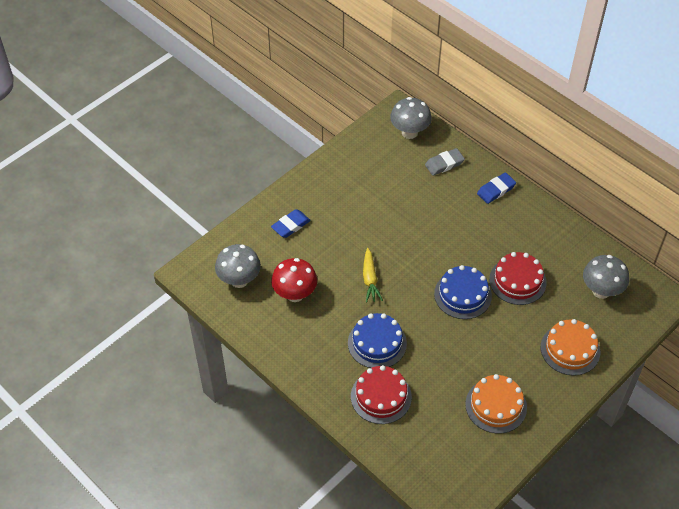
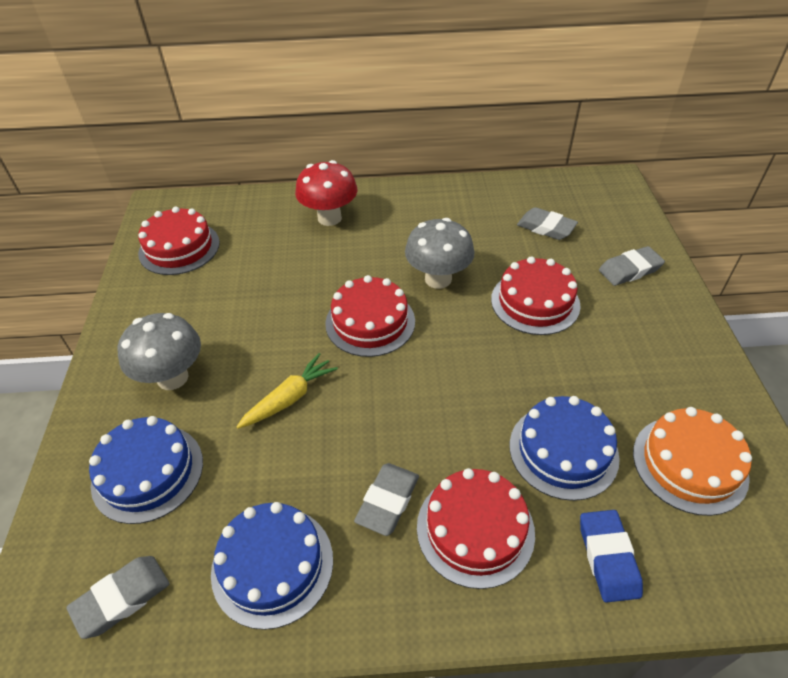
blue cake: [348,313,407,368] [434,265,492,319] = 2 -> [89,416,203,524] [211,502,333,630] [510,396,620,501] = 3
blue eraser: [271,209,311,238] [477,173,516,204] = 2 -> [580,510,643,603] = 1
grey eraser: [425,148,465,176] = 1 -> [66,556,170,639] [354,463,419,536] [517,207,578,240] [599,246,665,286] = 4
grey mushroom: [215,244,261,288] [390,97,432,139] [583,255,629,299] = 3 -> [117,313,201,390] [405,218,475,289] = 2
orange cake: [465,374,527,434] [541,319,600,376] = 2 -> [633,407,752,516] = 1
red cake: [351,365,412,424] [489,252,547,305] = 2 -> [138,206,220,275] [325,275,415,357] [417,468,535,589] [491,256,581,335] = 4

